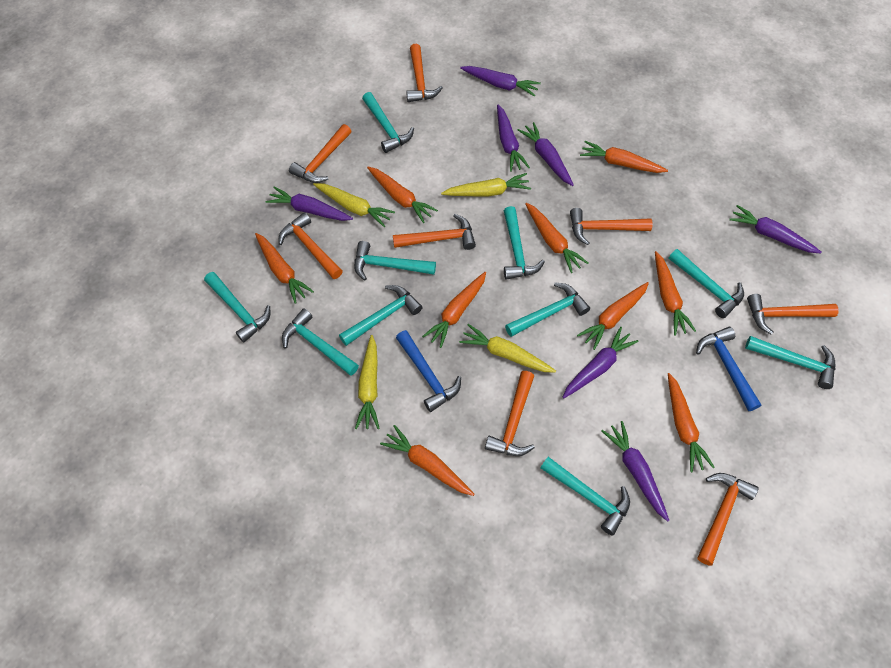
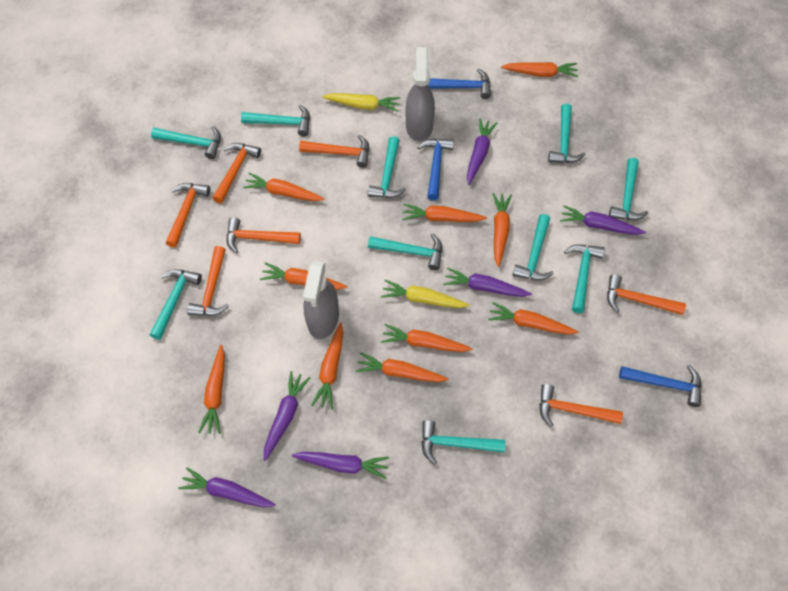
blue hammer: [396,330,461,412] [696,327,761,411] = 2 -> [417,139,454,200] [427,69,491,99] [619,365,702,407] = 3
grey spray bottle: none = 0 -> [303,261,339,339] [405,47,435,142] = 2
orange carrot: [255,233,314,304] [367,167,438,223] [380,425,474,496] [422,272,486,348] [525,203,588,273] [577,282,649,350] [580,141,668,173] [655,251,696,335] [668,373,715,472] = 9 -> [198,345,225,434] [243,173,325,201] [260,262,347,290] [311,322,343,409] [356,352,448,382] [381,324,472,352] [402,204,487,222] [488,302,579,335] [492,193,512,267] [501,62,578,77] = 10
orange hammer: [278,212,343,279] [289,124,351,183] [393,214,476,250] [406,44,443,102] [485,371,535,456] [570,208,652,245] [697,473,759,566] [747,294,839,335] = 8 -> [166,183,210,248] [187,246,229,316] [212,143,261,204] [226,217,301,253] [299,134,369,168] [539,384,623,427] [607,274,686,315] = 7
purple carrot: [265,187,353,221] [460,66,541,97] [497,105,530,172] [518,122,574,186] [563,327,638,398] [602,421,669,522] [729,205,821,253] = 7 -> [178,467,276,507] [264,371,311,461] [292,452,389,479] [444,267,532,297] [467,118,497,185] [560,205,646,235] = 6
yellow carrot: [313,183,395,227] [355,335,380,429] [441,173,531,197] [459,324,556,373] = 4 -> [322,93,400,112] [381,280,470,308] = 2

